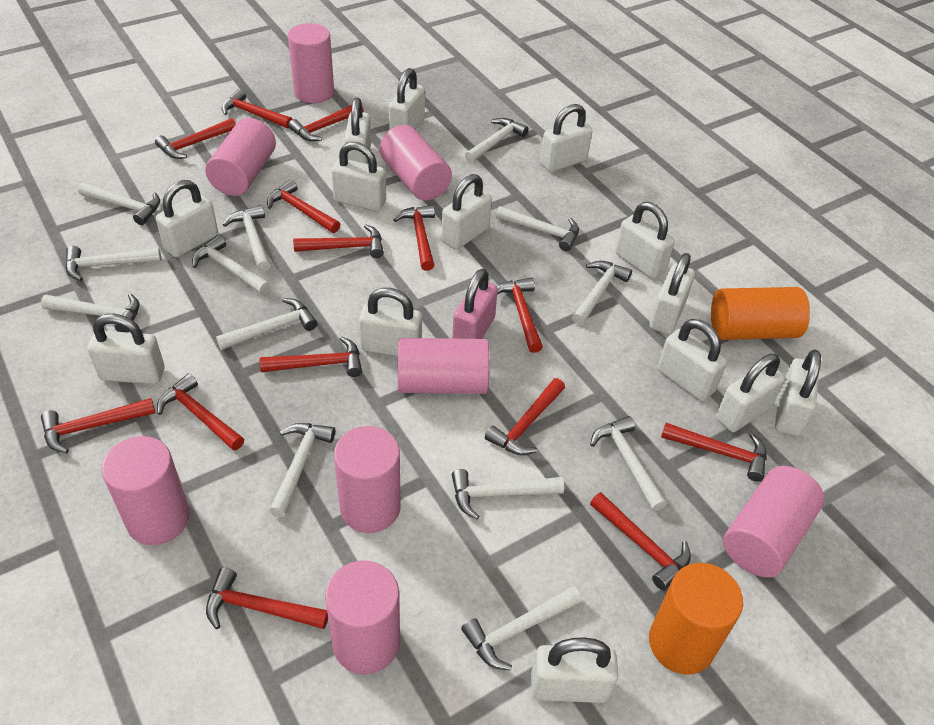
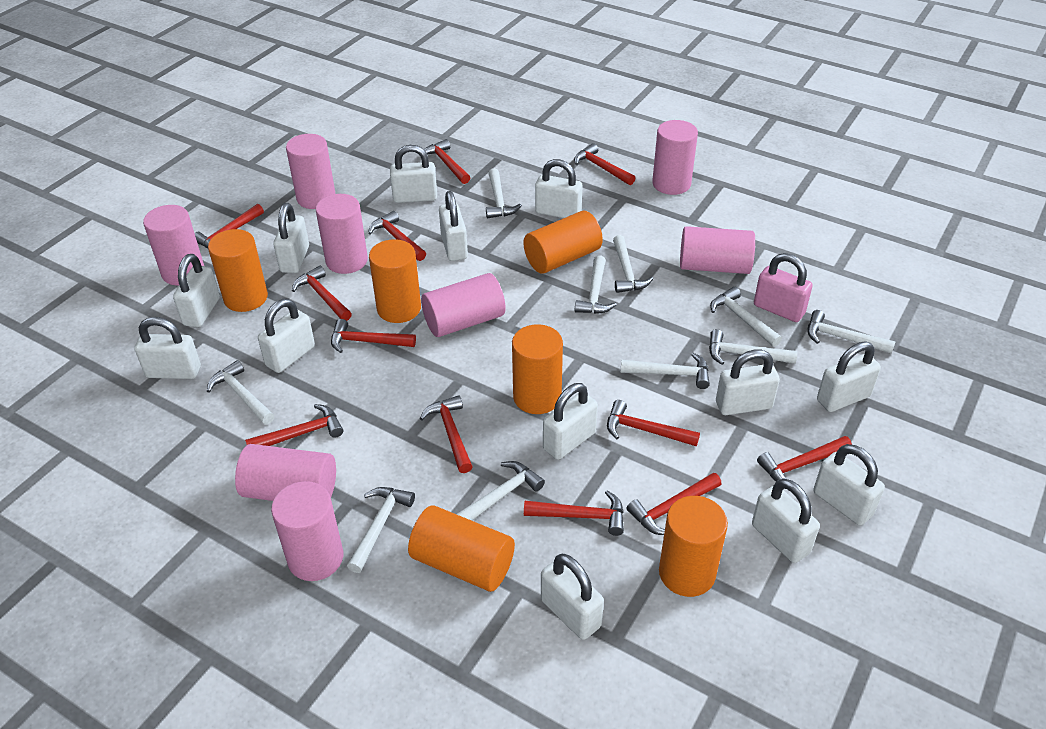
orange cylinder: [649,563,743,675] [711,287,810,340] = 2 -> [208,229,268,312] [369,239,421,323] [408,506,515,592] [512,324,563,414] [523,211,603,274] [659,496,728,597] = 6
red hammer: [41,398,155,453] [155,118,236,159] [157,373,244,451] [206,567,328,629] [222,89,292,129] [260,336,362,377] [267,179,340,233] [288,105,364,141] [293,224,384,258] [393,205,435,271] [485,378,565,455] [497,277,543,353] [590,492,691,590] [661,423,767,482] = 14 -> [195,204,264,249] [245,404,343,446] [292,266,352,321] [331,319,416,353] [368,211,426,261] [419,395,473,473] [424,139,470,184] [524,490,624,536] [574,143,635,185] [607,400,700,446] [627,473,721,535] [757,436,852,481] = 12
white hammer: [41,293,139,332] [65,246,161,281] [78,182,160,225] [192,235,270,294] [216,298,317,350] [223,205,271,272] [269,423,335,517] [452,469,564,519] [461,586,582,671] [465,118,529,163] [496,206,579,251] [572,261,632,325] [590,416,667,511] = 13 -> [207,360,275,425] [347,487,415,573] [457,461,545,521] [486,168,522,219] [575,255,617,314] [613,235,653,293] [621,353,710,389] [709,329,797,365] [710,287,782,347] [807,310,896,354] = 10
white padlock: [88,314,165,384] [156,180,218,257] [331,142,386,211] [344,98,371,164] [359,288,422,356] [389,68,425,130] [441,174,492,250] [531,637,618,703] [540,104,592,172] [615,202,674,279] [650,253,695,334] [658,319,727,401] [716,354,785,432] [775,349,821,436] = 14 -> [135,317,201,379] [173,254,220,327] [258,299,315,373] [273,203,309,273] [390,145,437,203] [439,191,468,261] [535,159,583,218] [541,554,604,640] [543,383,598,460] [716,350,780,415] [752,478,820,563] [813,444,885,525] [817,342,881,412] = 13

